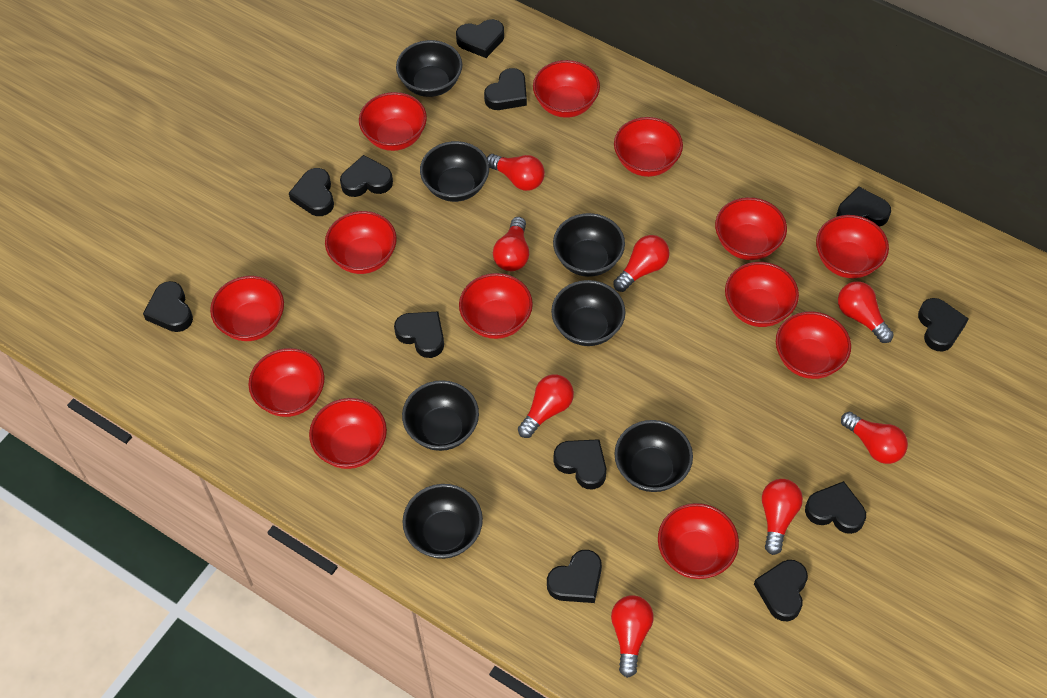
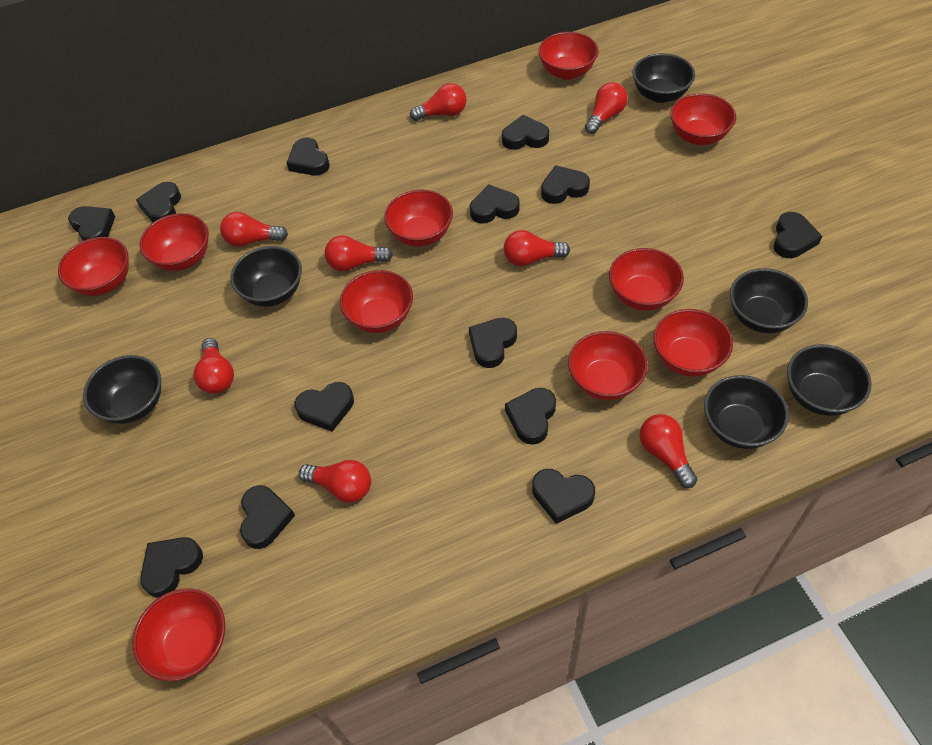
black bowl: [396,40,462,97] [402,380,479,451] [402,484,483,559] [420,141,489,202] [551,280,625,346] [553,213,625,277] [614,420,693,492] = 7 -> [83,355,161,424] [230,246,302,307] [633,53,695,103] [704,375,789,449] [730,268,808,333] [787,344,872,416] = 6
black heart: [143,281,193,332] [289,168,334,216] [340,155,393,197] [394,312,444,358] [456,19,504,58] [484,68,527,110] [547,550,602,603] [554,439,606,489] [754,560,808,622] [805,481,866,534] [836,186,891,227] [918,298,969,352] = 12 -> [68,206,115,241] [136,182,181,222] [140,537,203,598] [240,485,295,549] [287,138,330,175] [295,382,354,432] [469,318,517,368] [470,184,520,223] [502,115,549,150] [505,388,556,445] [532,469,595,524] [541,165,590,204] [773,212,822,258] = 13
red bowl: [210,276,284,341] [248,348,324,417] [309,398,387,469] [325,211,397,274] [359,92,427,151] [459,273,533,339] [533,60,600,118] [614,117,683,177] [658,503,739,579] [715,197,787,260] [725,262,799,327] [776,311,851,379] [816,215,889,278] = 13 -> [58,237,129,296] [132,588,225,681] [140,213,209,271] [340,270,413,333] [384,189,453,247] [538,32,599,80] [568,331,648,400] [609,248,684,311] [653,309,733,377] [670,93,736,145] = 10

